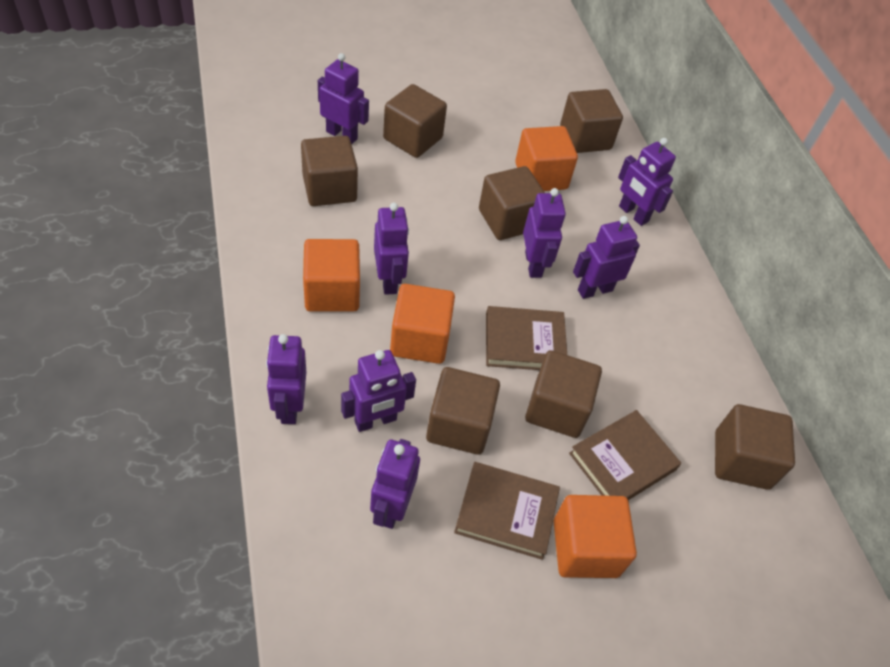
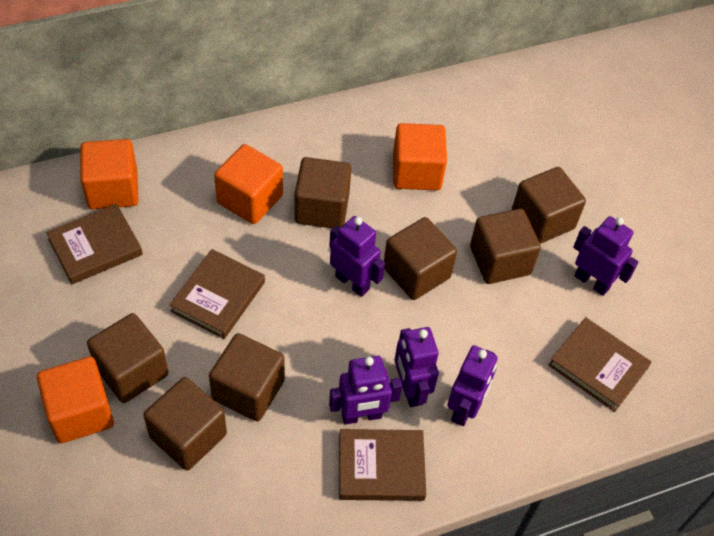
brown book: [454,462,560,560] [486,306,567,370] [569,410,681,500] = 3 -> [46,204,143,284] [169,249,265,339] [339,429,426,501] [549,317,652,412] = 4
purple robot: [266,334,306,424] [318,53,369,144] [341,350,416,432] [370,439,420,529] [374,203,409,295] [523,188,566,278] [573,216,640,299] [618,138,676,226] = 8 -> [329,216,385,297] [329,356,403,424] [395,327,439,407] [447,345,498,426] [573,216,639,296] = 5

